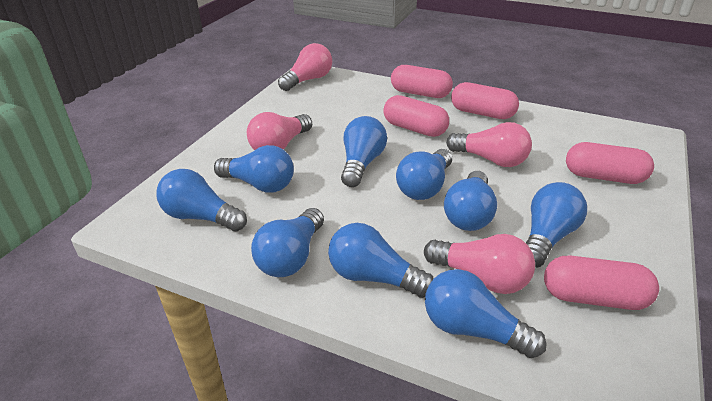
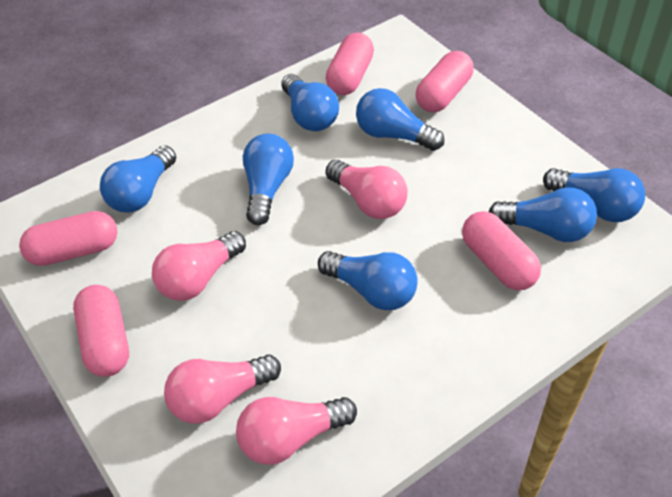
blue light bulb: [157,169,247,231] [214,145,294,193] [251,208,324,277] [328,223,434,298] [341,116,387,187] [396,149,452,200] [425,269,546,358] [444,171,497,231] [526,182,587,268] = 9 -> [100,145,176,213] [243,134,294,225] [281,74,339,131] [318,251,418,310] [356,88,444,151] [488,187,597,242] [543,168,645,222] = 7

